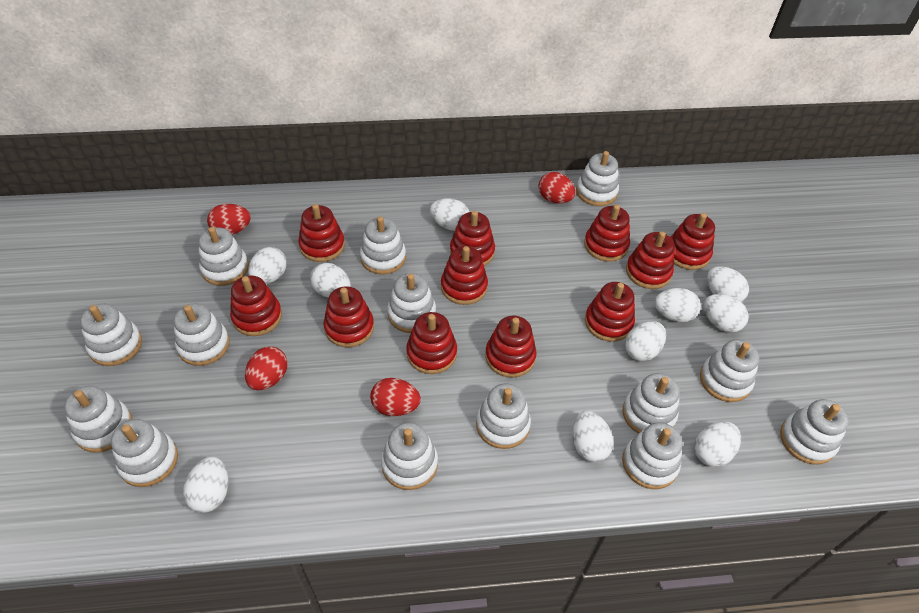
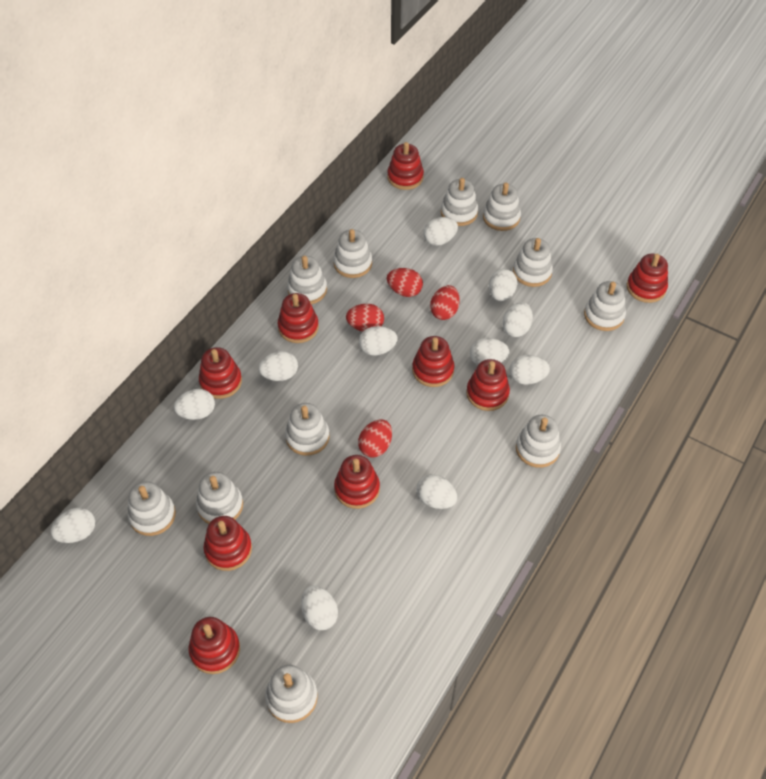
red stacking toy: [230,275,282,336] [298,204,345,262] [324,286,374,347] [406,312,457,374] [441,246,488,305] [450,211,495,266] [485,316,537,378] [584,205,630,262] [585,282,635,342] [626,231,675,289] [671,213,715,270] = 11 -> [189,617,240,674] [199,347,242,399] [203,516,252,571] [278,293,319,343] [334,455,380,509] [387,142,424,190] [412,336,455,387] [466,359,510,411] [627,254,668,303] = 9
white egg: [183,457,229,513] [248,247,287,284] [310,263,351,298] [430,198,470,231] [572,411,613,462] [625,321,666,361] [654,288,701,322] [694,421,741,467] [704,294,749,333] [707,266,749,302] = 10 -> [50,508,95,543] [174,389,215,420] [258,351,298,381] [301,585,338,630] [359,326,398,356] [416,474,457,509] [424,217,458,246] [470,338,510,365] [489,269,517,301] [502,302,533,337] [510,355,550,385] = 11
white stacking toy: [64,386,132,453] [80,304,142,366] [111,419,178,487] [174,304,230,366] [199,227,249,286] [360,216,406,275] [381,422,438,490] [387,273,436,333] [476,384,531,449] [576,151,619,206] [622,422,682,489] [623,373,680,433] [700,340,759,402] [780,399,849,465] = 14 -> [128,481,176,536] [196,472,243,524] [265,665,318,723] [285,403,329,456] [287,256,327,304] [333,229,372,278] [441,178,478,226] [483,183,521,231] [513,238,553,287] [516,415,561,468] [584,281,626,331] = 11

